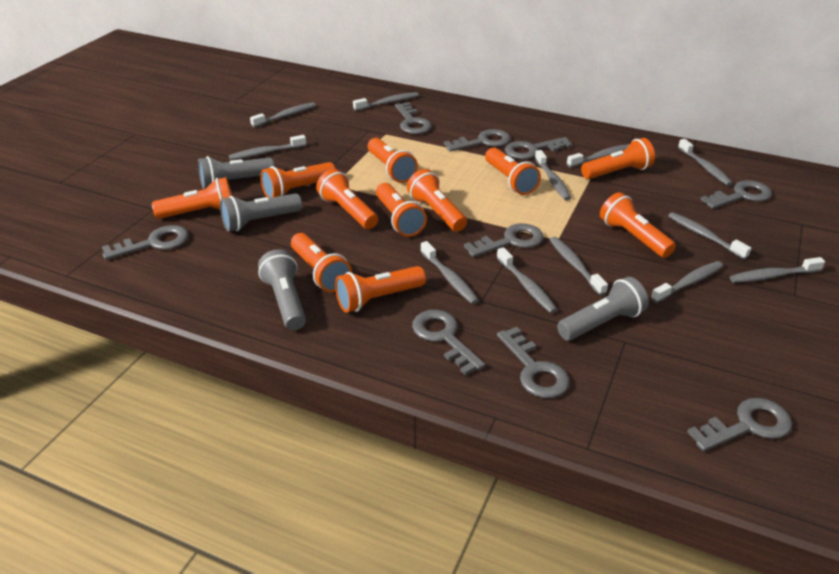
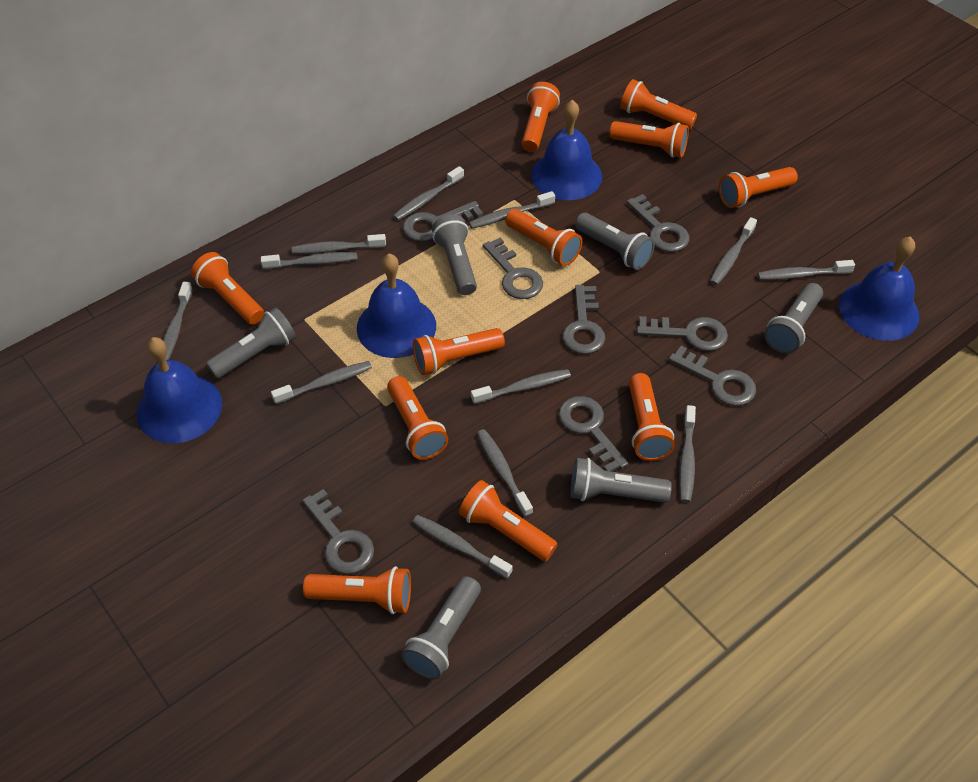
blue bell: none = 0 -> [137,337,222,443] [357,254,436,358] [531,100,602,200] [839,236,919,341] = 4
grey flashlight: [198,156,275,189] [220,193,302,231] [258,249,306,330] [557,277,649,341] = 4 -> [206,307,296,379] [401,576,481,680] [432,214,477,295] [570,458,672,503] [575,213,655,270] [764,283,823,354] = 6
grey key: [102,225,189,260] [395,102,432,134] [412,310,485,375] [444,129,511,152] [464,223,544,257] [497,327,570,398] [505,137,573,159] [687,398,792,451] [700,180,772,209] = 9 -> [302,489,374,574] [403,201,483,242] [483,238,543,299] [559,396,628,472] [562,285,605,354] [627,194,689,252] [637,316,728,351] [669,345,756,406] = 8

